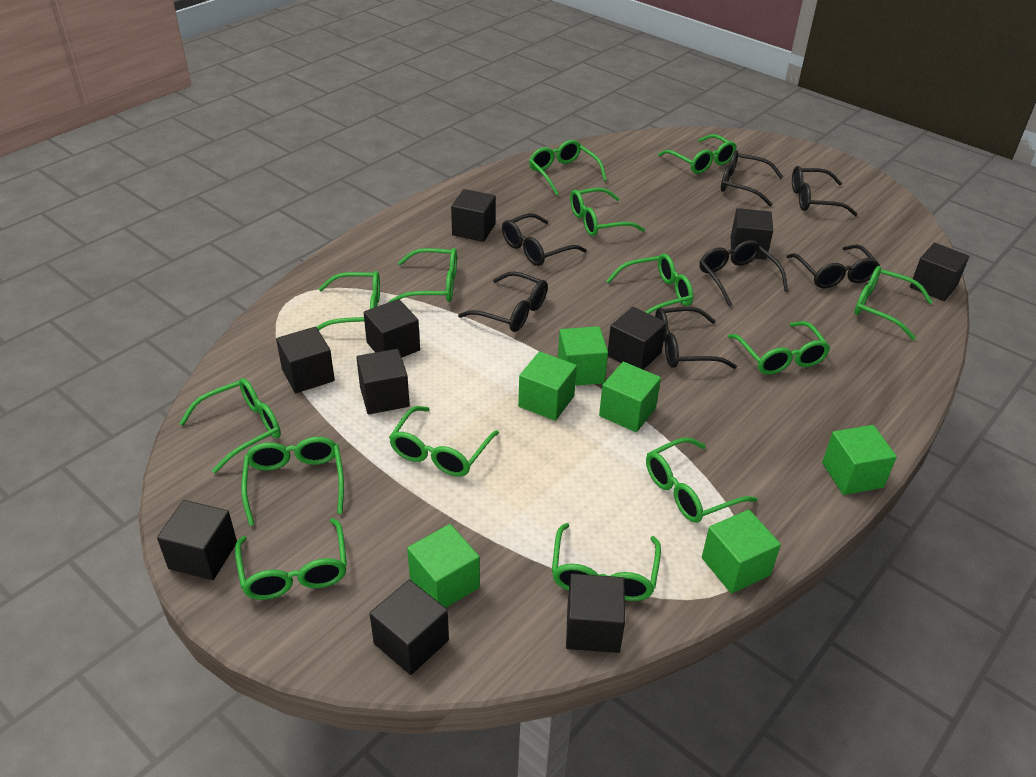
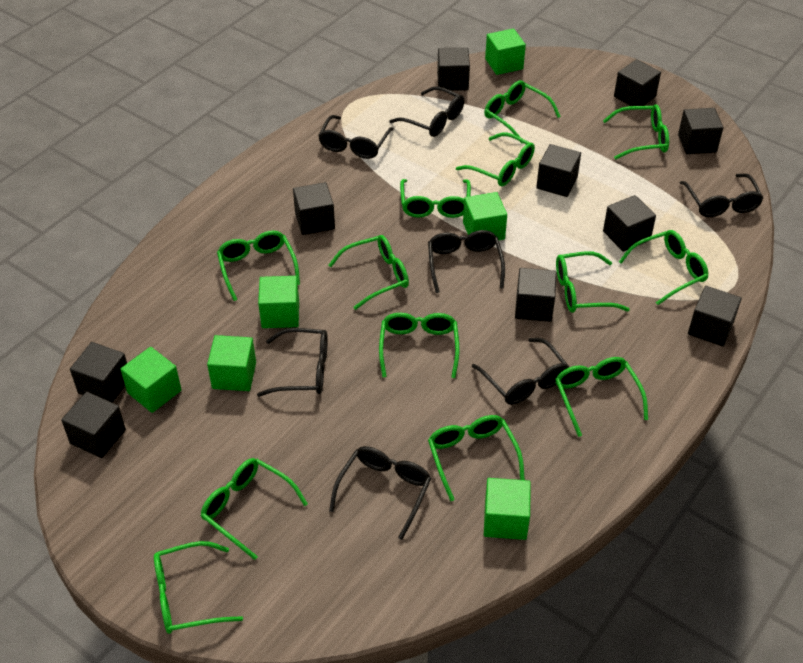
green glasses: [179,378,281,473] [235,518,347,600] [242,437,344,526] [317,271,380,330] [389,248,457,302] [389,406,499,477] [529,140,607,196] [552,523,661,601] [570,188,645,236] [606,254,693,314] [646,438,757,523] [658,134,737,174] [728,321,830,375] [854,266,933,340] = 14 -> [154,541,243,634] [201,458,308,560] [217,231,300,301] [329,235,409,310] [379,313,459,378] [400,179,471,218] [428,415,525,501] [456,133,535,186] [484,80,561,144] [555,357,648,437] [556,251,630,313] [603,104,669,159] [619,230,708,305] = 13

